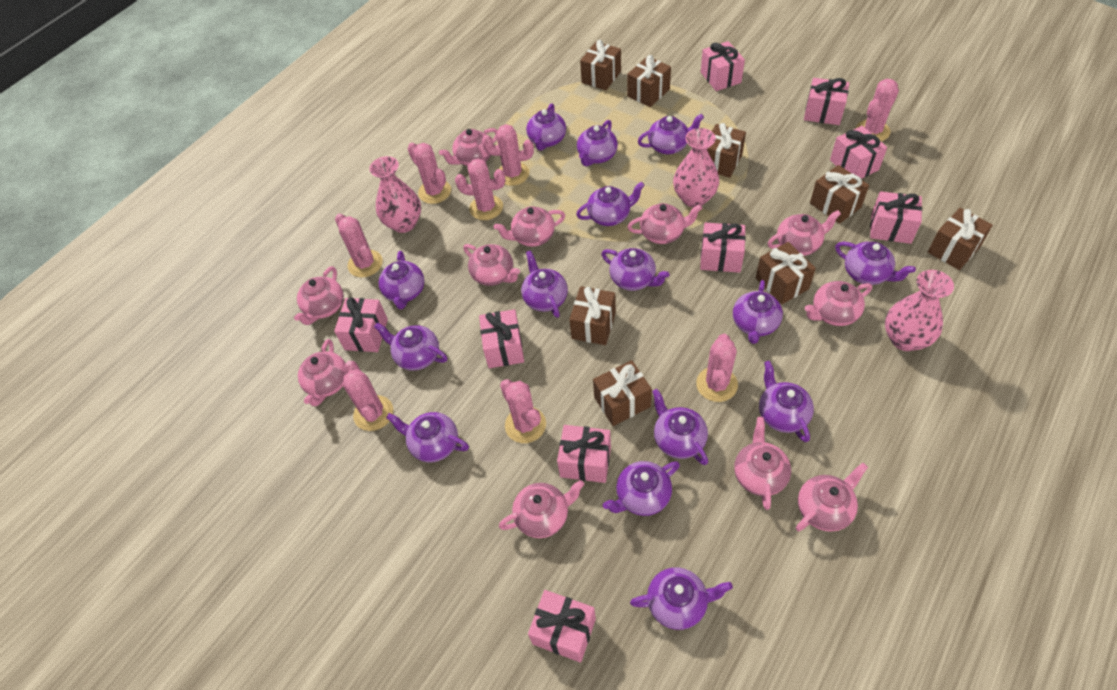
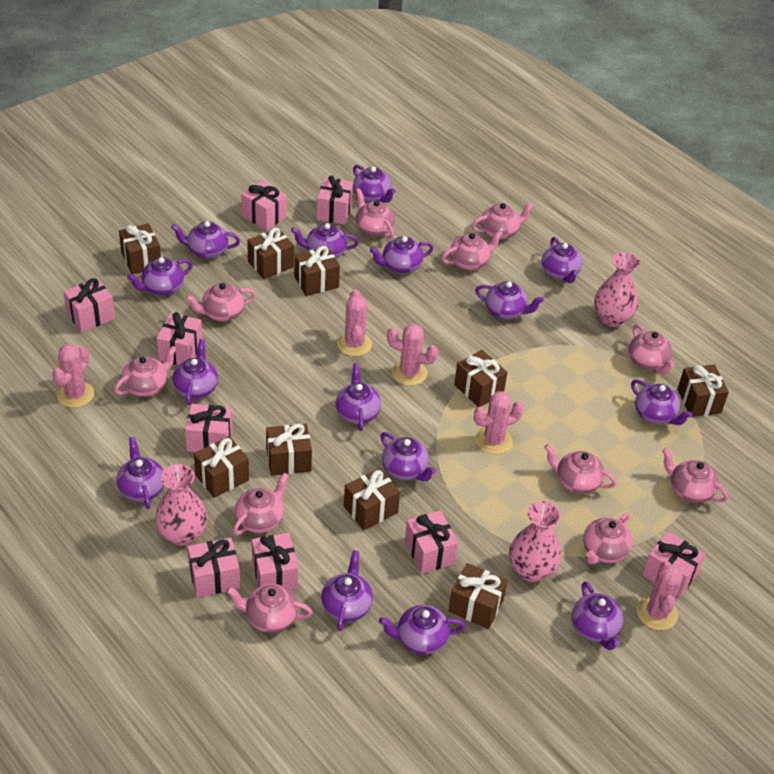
brown gift: [569,286,616,345] [580,40,621,90] [593,360,652,426] [627,55,671,107] [707,123,746,178] [756,242,816,305] [810,165,869,224] [928,208,993,270] = 8 -> [119,223,161,274] [194,436,249,498] [247,228,294,279] [266,423,312,476] [294,246,340,296] [344,468,400,530] [448,563,508,629] [454,350,507,407] [677,364,729,417] = 9
pink cactus: [335,214,383,277] [343,361,393,431] [407,143,451,204] [455,159,505,220] [482,124,534,186] [500,379,546,443] [696,334,738,402] [856,79,899,142] = 8 -> [52,344,94,408] [337,289,372,356] [387,324,438,386] [474,391,524,454] [637,561,683,630] = 5

